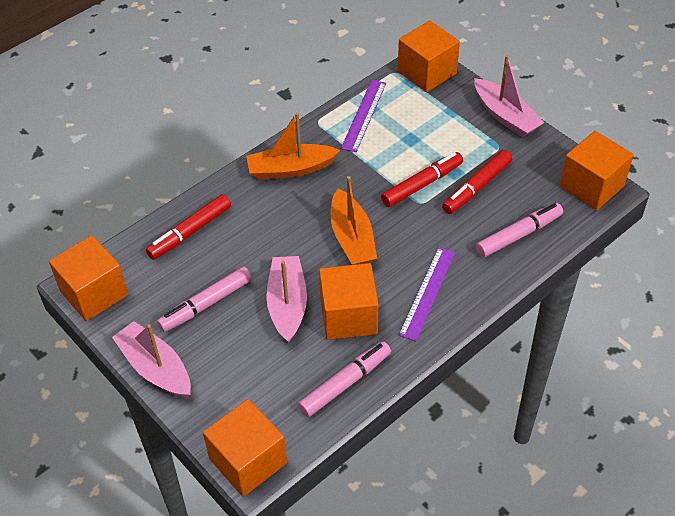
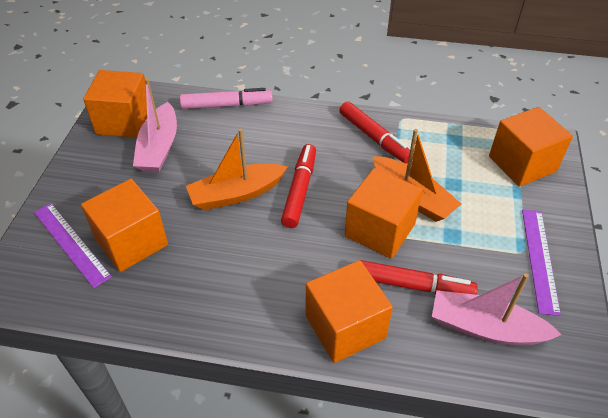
pink boat: [112,321,191,398] [266,256,307,343] [474,55,544,137] = 3 -> [133,78,177,172] [432,273,562,345] = 2
pink marker: [157,267,252,332] [298,341,391,417] [476,203,563,257] = 3 -> [180,88,273,109] = 1

